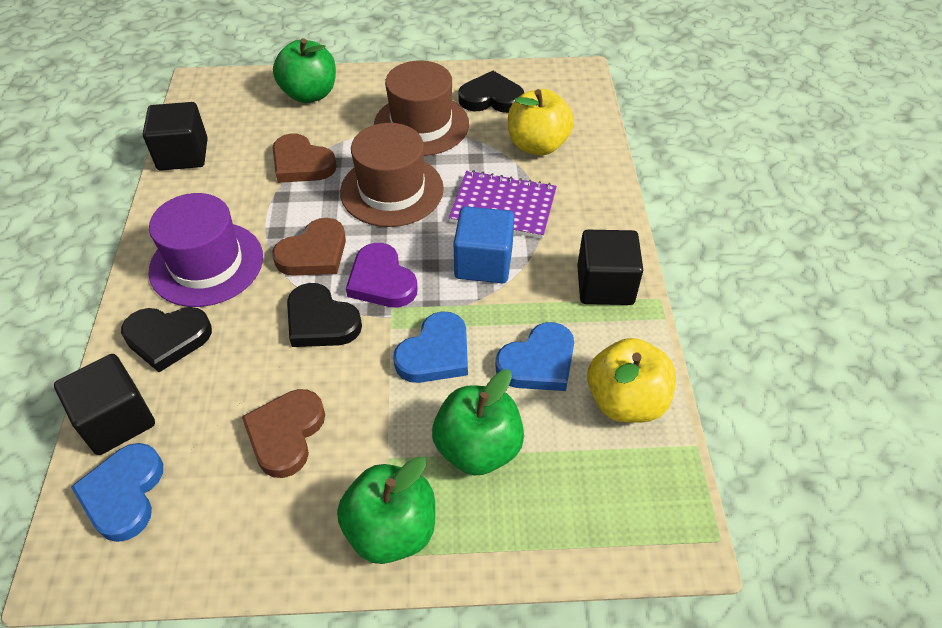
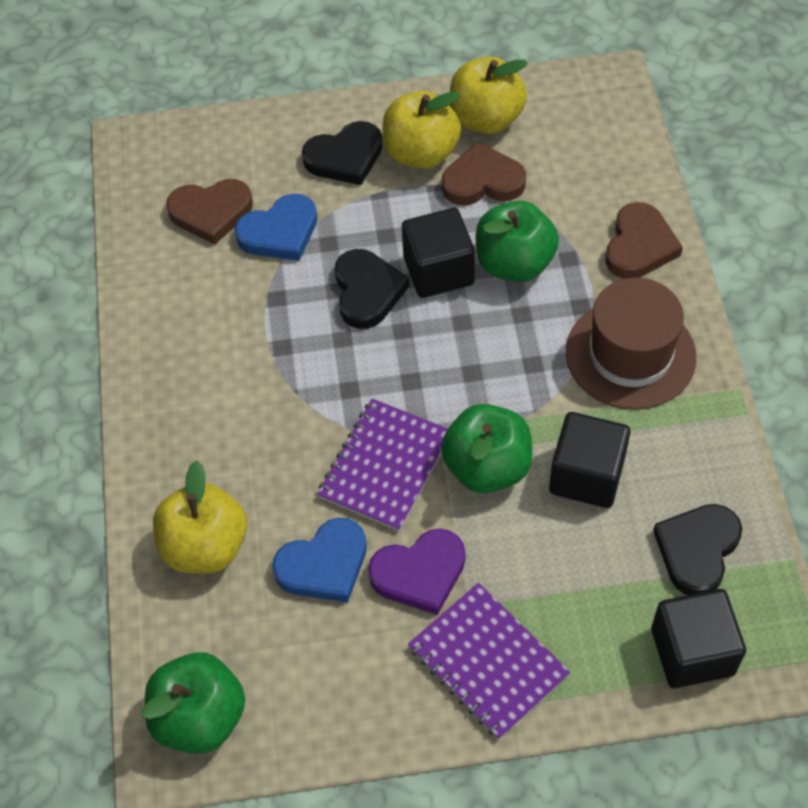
blue cube: [453,206,514,283] = 1 -> none = 0
blue heart: [71,443,163,542] [393,311,468,383] [496,322,574,391] = 3 -> [235,194,317,261] [272,518,367,602] = 2
brown hat: [340,123,444,227] [374,61,469,156] = 2 -> [566,278,696,410] = 1
purple hat: [149,193,263,307] = 1 -> none = 0
purple notebook: [449,170,557,239] = 1 -> [317,399,448,531] [408,583,570,739] = 2
yellow apple: [508,89,574,155] [587,338,676,423] = 2 -> [153,460,247,574] [382,91,461,169] [450,57,528,134] = 3

